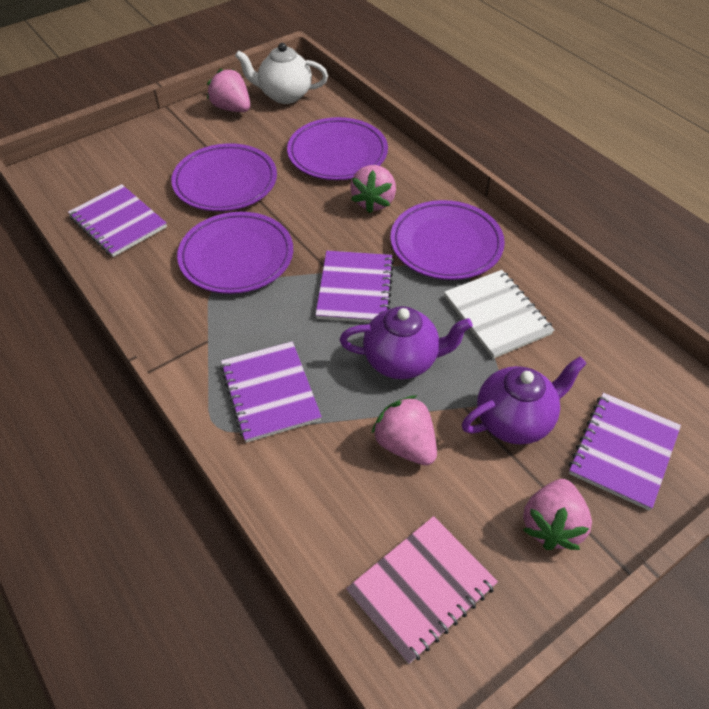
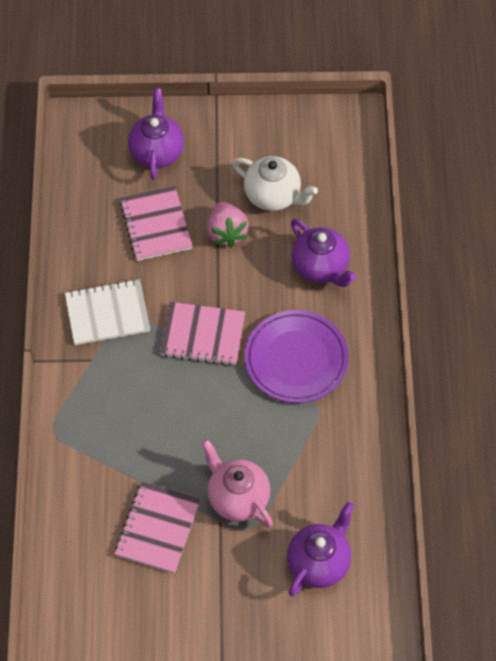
pink notebook: [346,516,498,664] = 1 -> [115,481,201,573] [119,186,192,261] [160,302,245,366] = 3
pink strawberry: [207,68,250,112] [350,165,396,213] [371,395,437,466] [523,479,592,550] = 4 -> [207,202,249,248] = 1
pink teapot: none = 0 -> [202,439,273,528] = 1
purple notebook: [68,184,167,257] [220,341,322,443] [315,251,394,323] [569,393,681,511] = 4 -> none = 0
purple plate: [171,143,277,211] [177,212,293,294] [287,117,388,180] [390,200,505,280] = 4 -> [245,310,349,403] = 1
purple teapot: [340,306,473,379] [462,357,587,444] = 2 -> [128,88,184,180] [287,502,354,597] [291,219,356,287] = 3

